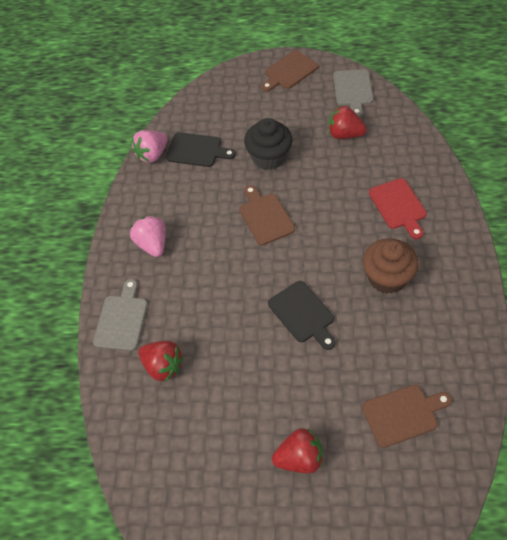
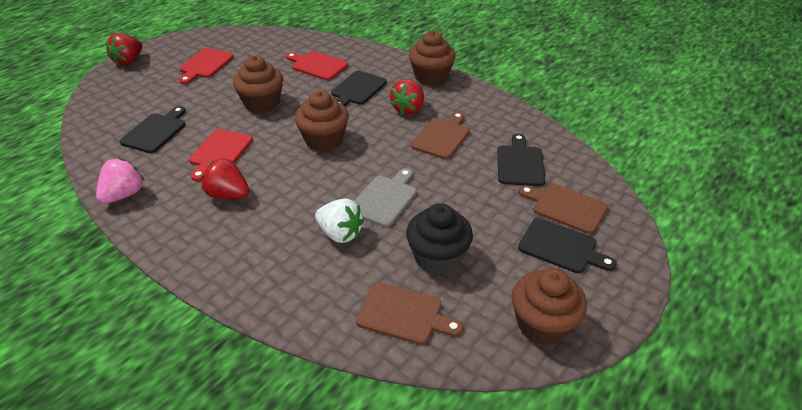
black cutting board: [166,132,236,167] [268,281,336,350] = 2 -> [119,106,186,153] [331,71,387,106] [497,134,545,186] [518,218,617,273] = 4
brown cupcake: [363,238,419,294] = 1 -> [233,56,283,113] [295,91,349,152] [409,31,456,86] [512,268,587,346] = 4
grey cutting board: [93,279,148,351] [333,69,373,117] = 2 -> [354,168,417,227] = 1
pink strawberry: [130,215,166,257] [132,130,168,163] = 2 -> [96,158,145,204] = 1
red cutting board: [369,178,427,239] = 1 -> [179,48,234,84] [189,129,253,181] [286,51,348,80] = 3
white strawberry: none = 0 -> [315,198,364,243] = 1

